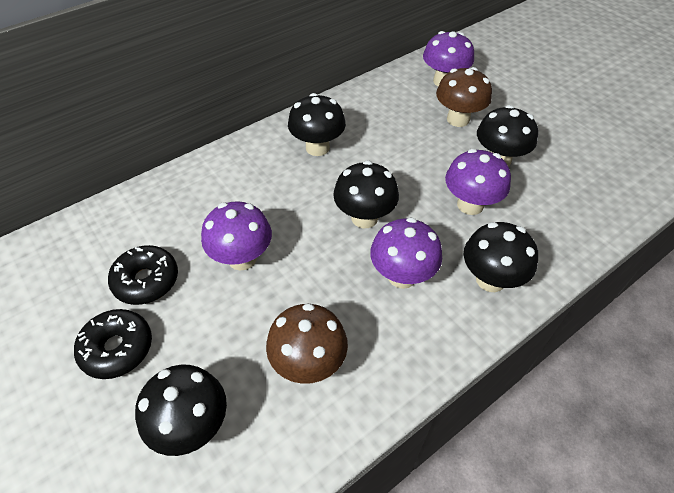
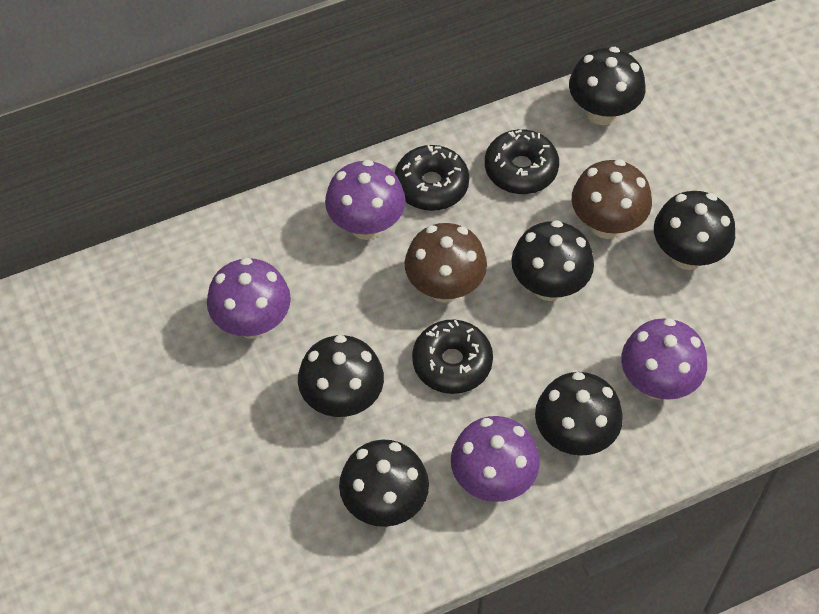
black donut: [74,309,152,379] [108,245,178,305] = 2 -> [395,145,469,211] [412,320,493,394] [485,129,559,194] = 3
black mushroom: [135,365,227,456] [288,93,346,156] [333,160,399,228] [464,222,538,292] [477,105,538,167] = 5 -> [298,335,384,417] [339,439,429,527] [511,220,594,301] [535,372,623,456] [569,47,646,125] [654,191,735,270] = 6

